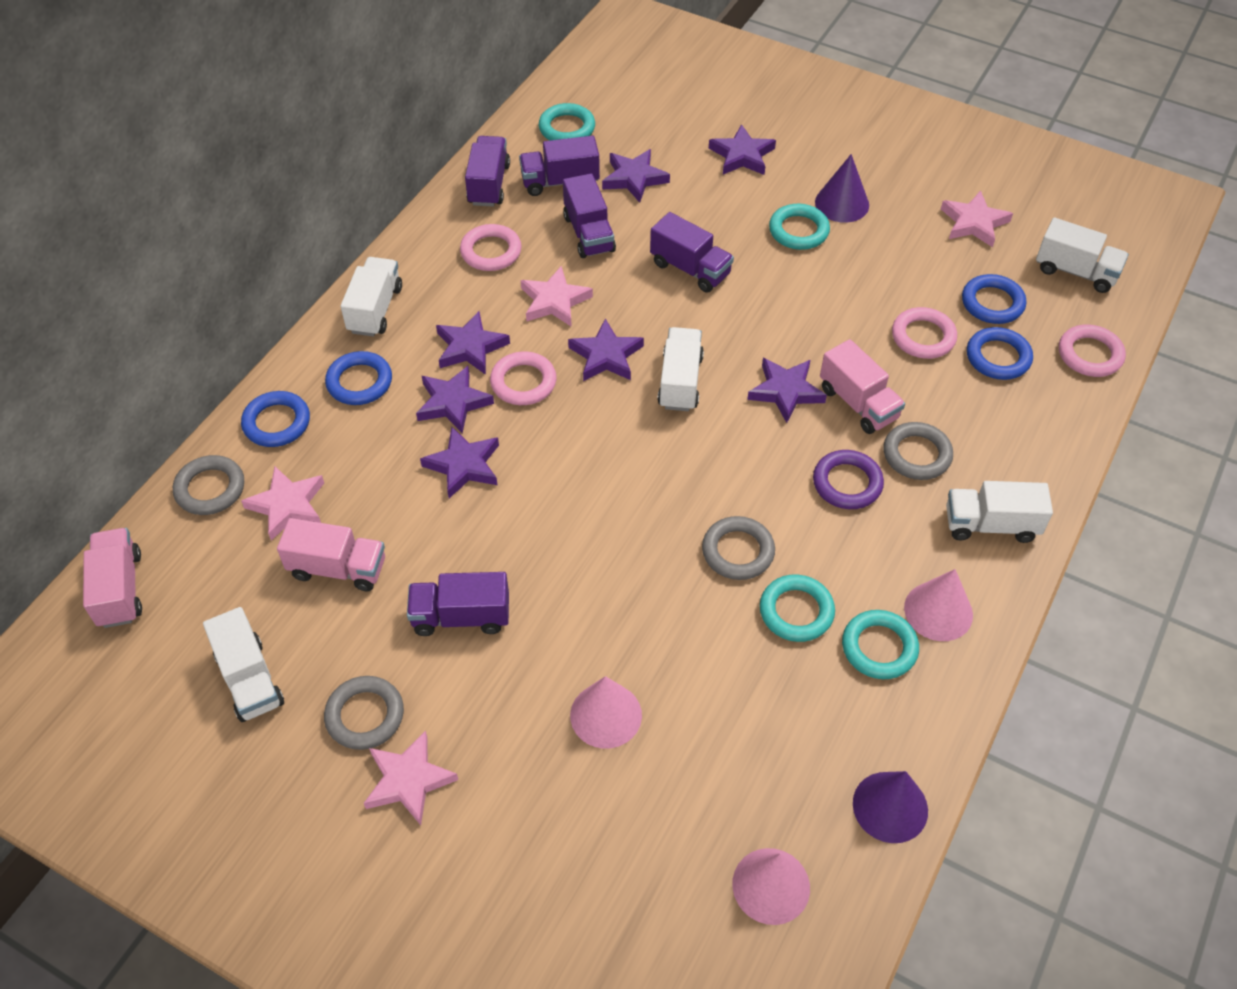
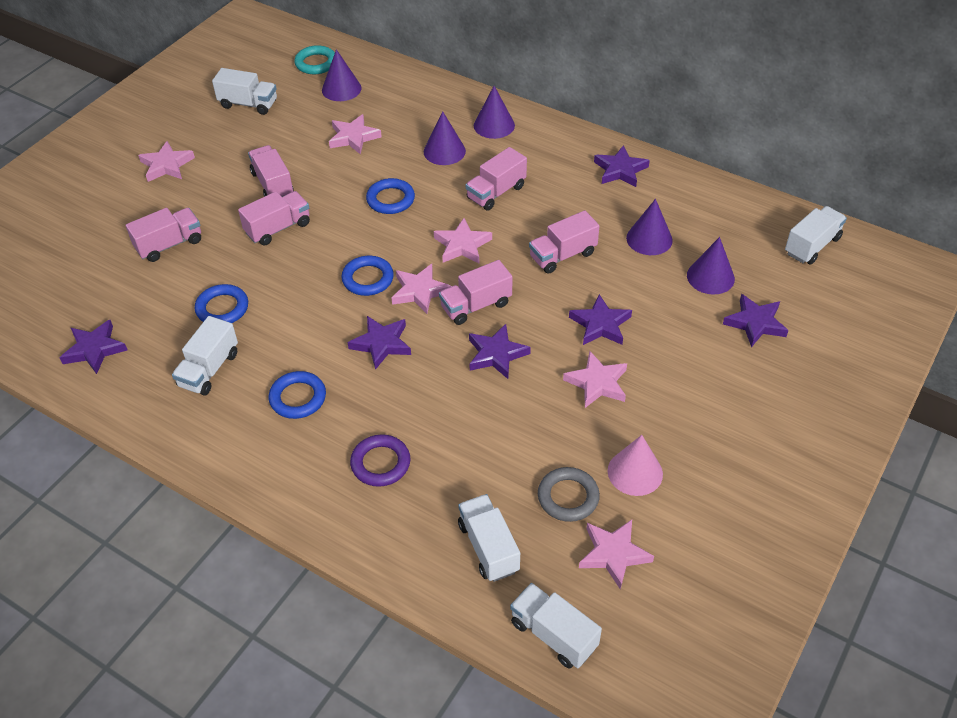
grey ring: [173,455,244,515] [324,676,404,750] [702,516,775,580] [884,422,953,480] = 4 -> [538,467,600,522] = 1
pink cone: [570,676,642,749] [732,848,810,925] [904,569,973,641] = 3 -> [607,435,663,496] = 1
pink ring: [460,224,522,271] [490,351,557,405] [892,307,957,359] [1059,325,1126,377] = 4 -> none = 0
pink star: [241,466,324,541] [364,730,458,825] [521,266,593,327] [941,191,1013,247] = 4 -> [138,141,195,182] [329,114,382,155] [392,264,451,314] [434,218,492,263] [563,351,627,408] [579,520,654,589] = 6
pink truck: [83,528,142,628] [277,518,385,592] [820,339,905,434] = 3 -> [126,208,201,262] [238,191,310,245] [248,145,294,197] [439,260,513,325] [466,147,527,211] [529,210,600,273] = 6
purple cone: [815,154,869,223] [853,771,928,843] = 2 -> [322,49,362,101] [424,111,466,165] [474,86,515,139] [626,199,673,255] [687,237,735,294] = 5
purple star: [416,366,494,433] [420,427,499,498] [436,311,510,375] [568,318,644,381] [602,149,670,203] [709,124,776,175] [747,358,827,423] = 7 -> [59,320,127,374] [348,316,411,370] [469,324,531,379] [569,294,632,345] [594,145,650,187] [723,294,789,347] = 6
purple truck: [407,572,509,636] [465,136,510,206] [519,136,600,196] [563,173,616,258] [650,212,734,293] = 5 -> none = 0
turquoise ring: [539,103,595,141] [760,574,835,642] [769,204,830,250] [842,610,919,679] = 4 -> [294,45,335,74] = 1

